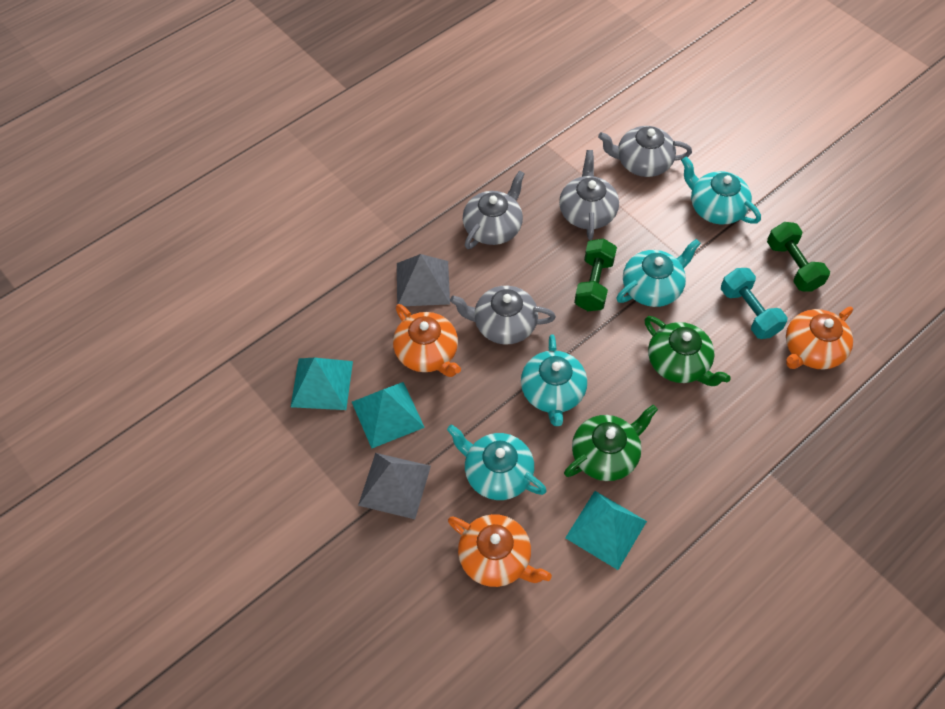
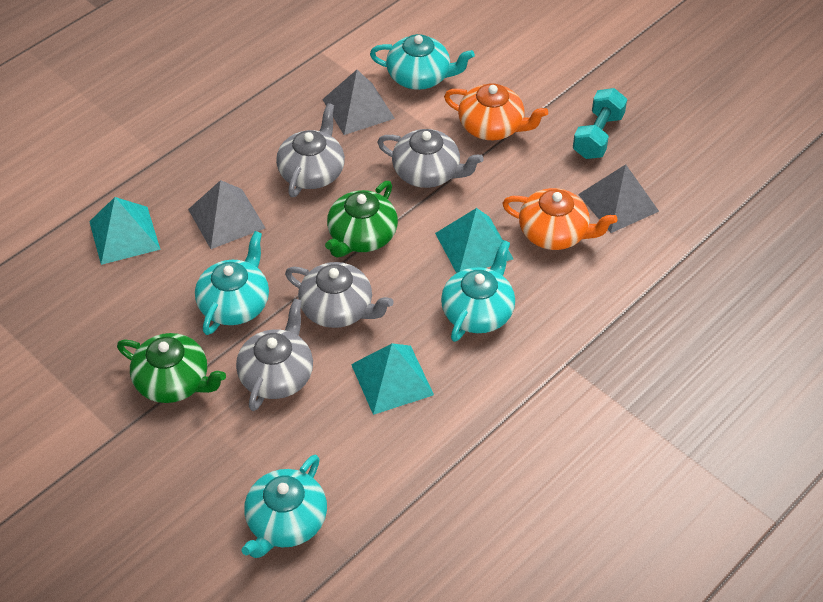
green dumbbell: [574,238,617,311] [767,222,830,292] = 2 -> none = 0
grey pyramid: [358,453,431,519] [397,254,450,306] = 2 -> [188,180,265,249] [322,70,395,135] [578,164,659,233] = 3
orange teapot: [393,304,461,377] [448,514,552,587] [786,307,853,369] = 3 -> [444,83,548,140] [502,188,617,250] = 2

